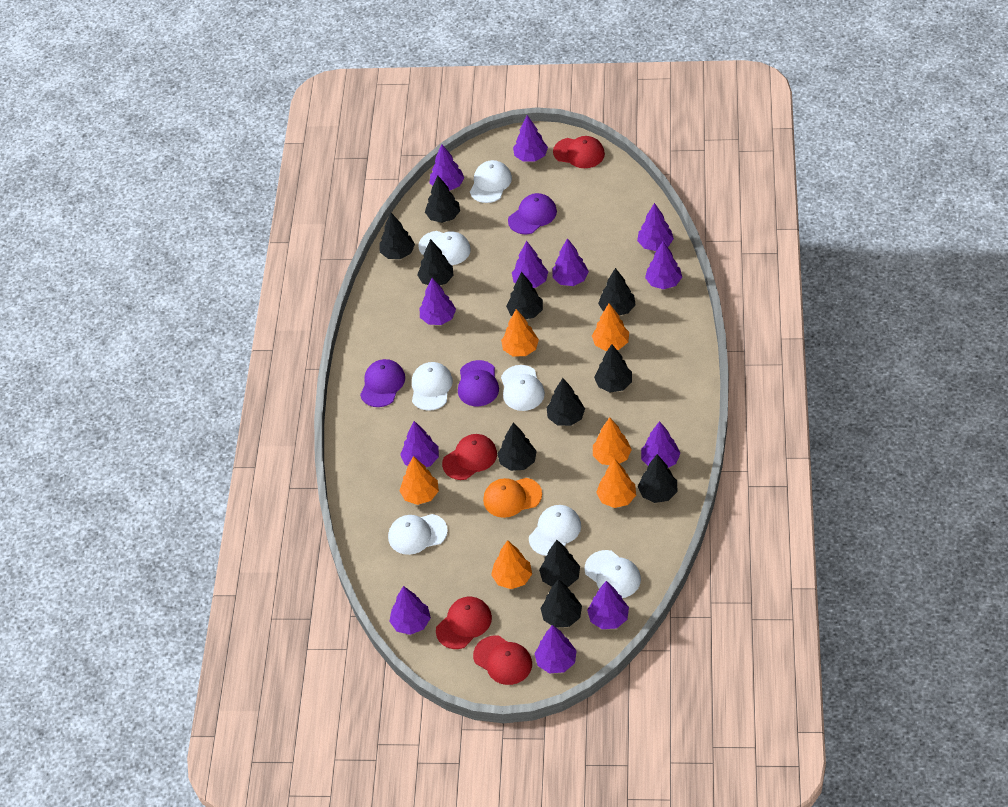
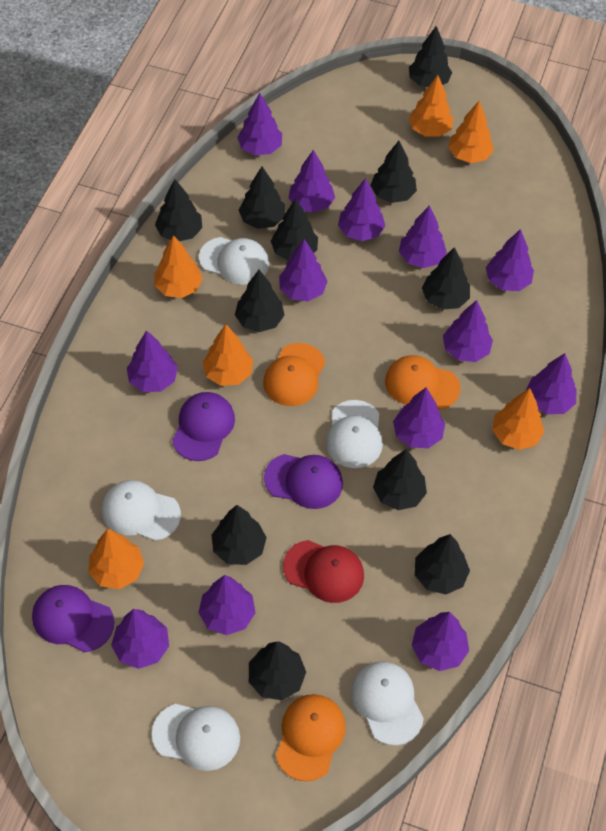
orange cap: [483,478,542,518] = 1 -> [263,343,326,406] [276,694,346,781] [385,355,461,410] = 3
purple tree: [389,586,431,635] [400,421,439,467] [419,278,456,325] [430,144,464,191] [512,241,548,288] [513,115,548,162] [534,625,577,673] [552,238,589,286] [587,581,629,629] [637,203,674,251] [641,421,681,468] [645,241,682,289] = 12 -> [111,609,169,669] [127,330,178,392] [198,575,255,635] [237,93,282,155] [279,239,328,301] [288,150,335,213] [338,178,385,241] [393,387,445,448] [399,205,447,268] [412,612,469,671] [443,300,493,362] [486,229,534,291] [526,353,577,414] = 13
red cap: [436,597,492,649] [442,434,497,480] [473,635,532,685] [553,136,605,168] = 4 -> [283,540,364,603] = 1
white cap: [388,514,448,555] [412,362,453,411] [418,231,471,265] [470,160,512,203] [501,365,545,411] [529,505,581,556] [584,550,641,598] = 7 -> [102,480,181,541] [152,704,240,771] [199,237,269,285] [326,400,383,468] [351,662,424,746] = 5

